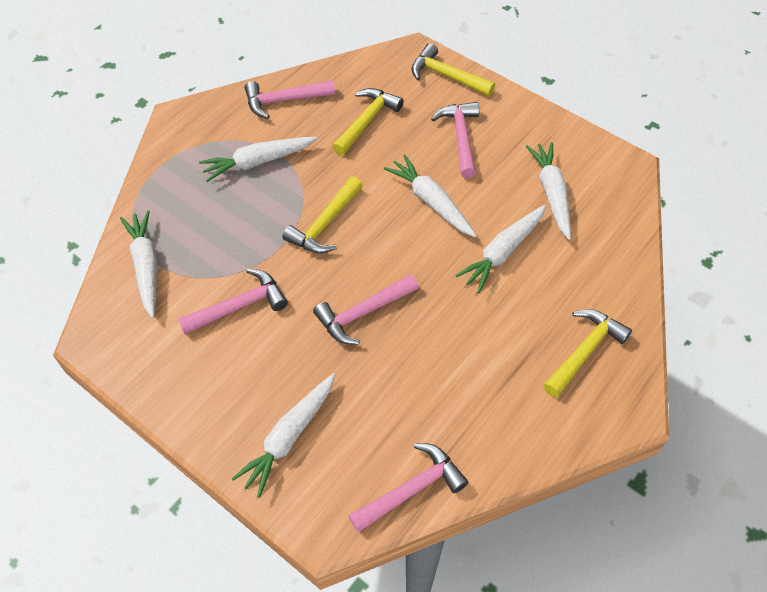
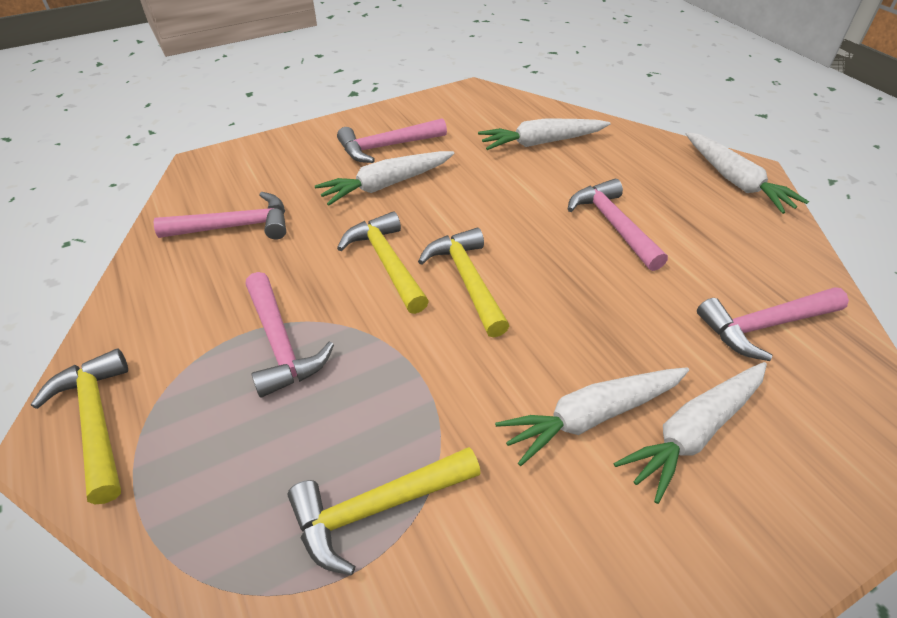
white carrot: [120,210,157,318] [199,137,317,182] [231,373,335,498] [384,154,477,237] [455,205,546,293] [526,142,571,240] = 6 -> [315,151,454,206] [478,118,610,150] [495,367,689,466] [614,362,767,504] [686,132,809,214] = 5

